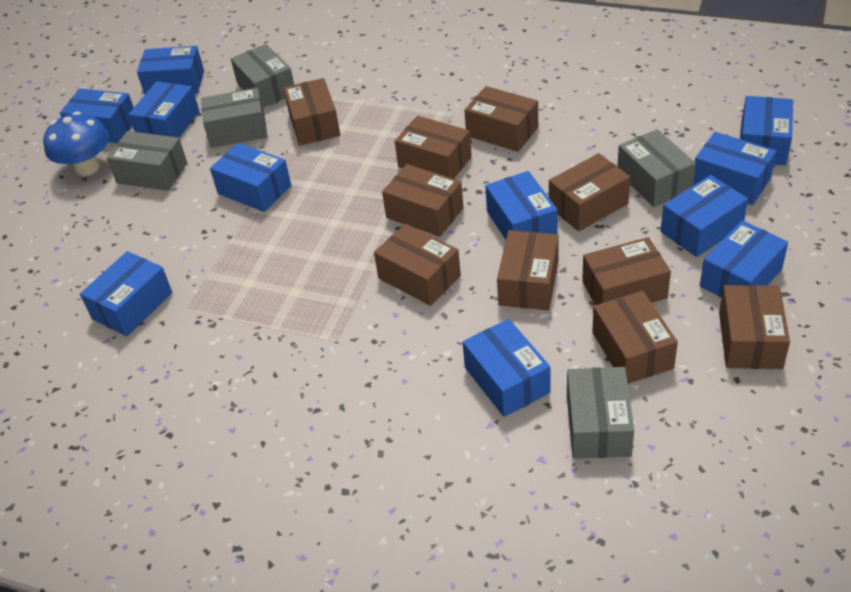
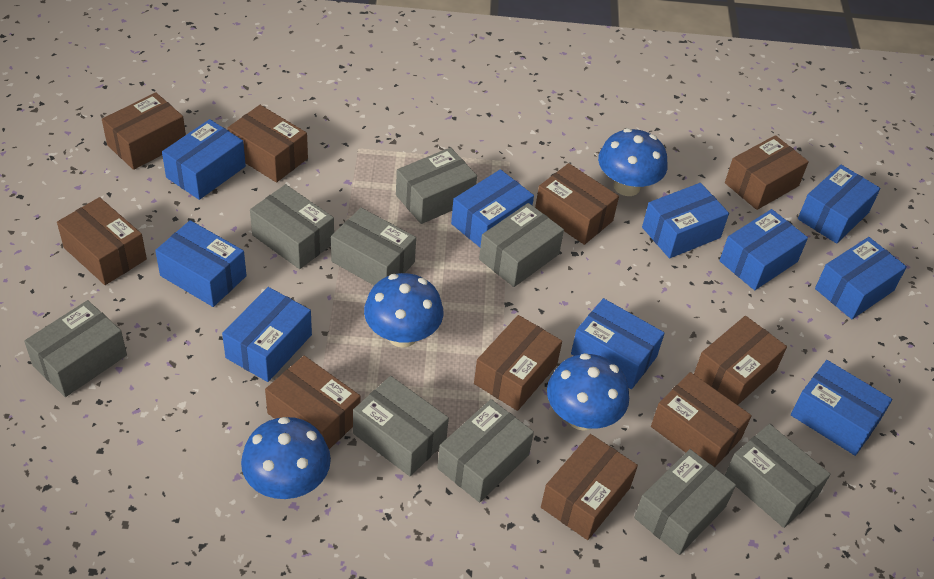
blue box: [60,88,134,143] [80,251,172,336] [128,81,200,138] [137,46,204,95] [210,143,291,212] [462,319,551,417] [485,171,558,239] [660,175,748,257] [693,132,776,205] [700,220,788,298] [740,96,793,165] = 11 -> [155,220,247,307] [162,119,246,200] [222,287,312,382] [451,169,534,247] [571,298,665,389] [642,183,729,259] [719,209,808,290] [791,360,892,456] [798,165,880,244] [815,237,907,319] = 10
blue mushroom: [43,112,109,176] = 1 -> [241,417,331,499] [364,273,443,348] [547,353,629,431] [598,128,668,196] = 4
grey box: [107,131,187,191] [201,88,268,148] [231,44,294,108] [567,367,634,459] [617,129,696,207] = 5 -> [24,300,127,397] [250,184,334,269] [331,208,416,285] [353,376,449,476] [396,147,477,224] [437,399,534,502] [479,203,564,287] [634,449,736,555] [725,424,830,528] = 9

